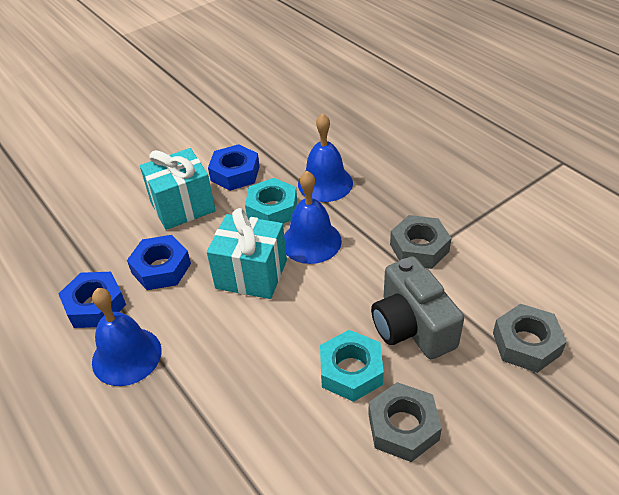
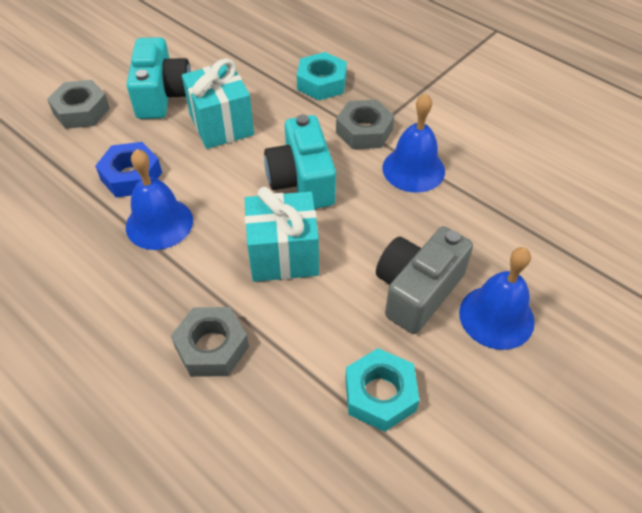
blue nut: [59,272,126,328] [127,235,191,290] [208,144,260,191] = 3 -> [95,142,162,197] = 1
turquoise camera: none = 0 -> [126,37,191,119] [264,114,336,209] = 2

